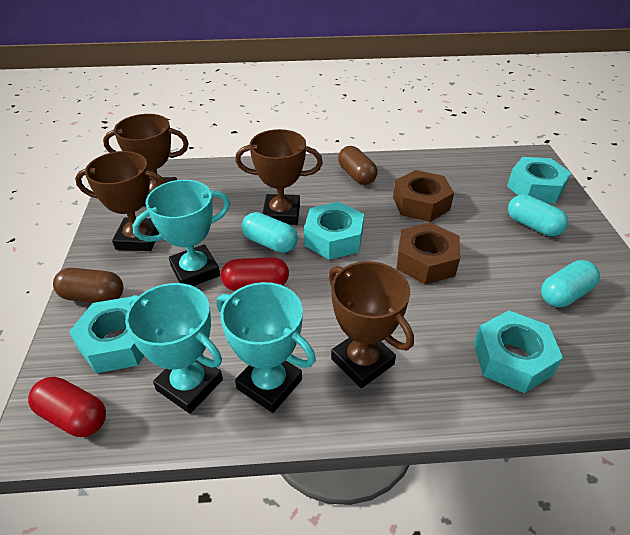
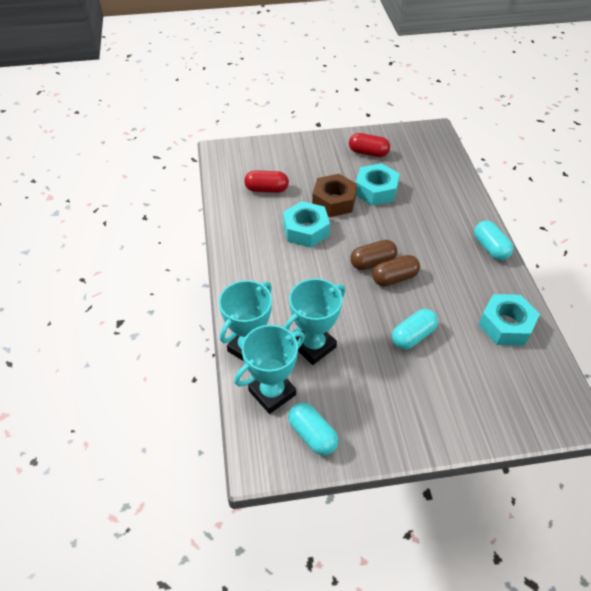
brown nut: [393,170,454,222] [396,222,460,285] = 2 -> [312,174,357,217] = 1
brown trophy: [75,151,166,251] [103,114,189,206] [235,129,323,225] [329,261,414,388] = 4 -> none = 0
turquoise nut: [69,297,144,373] [304,202,364,260] [474,310,563,393] [507,157,571,204] = 4 -> [283,201,330,248] [356,163,400,206] [479,294,540,346] = 3

